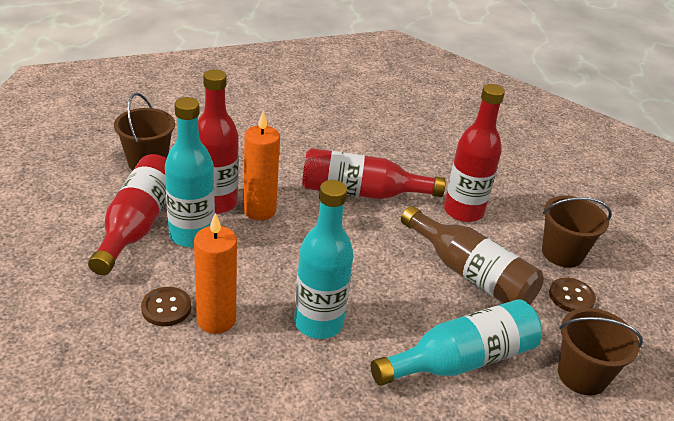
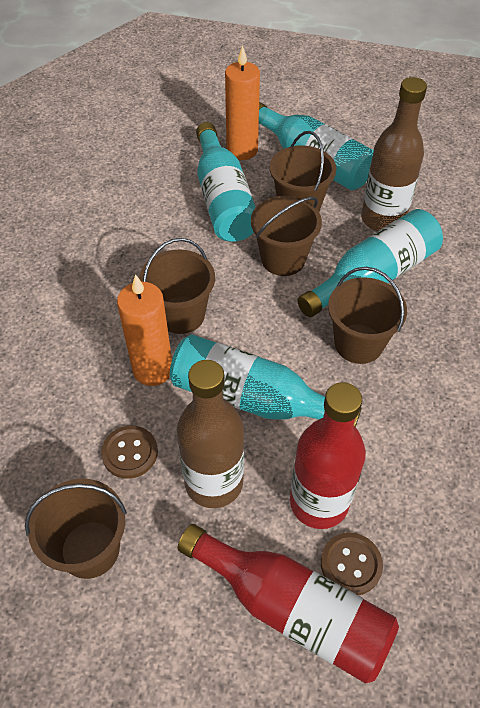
brown bottle: [401,206,544,305] = 1 -> [177,360,244,508] [361,77,427,231] = 2
brown bucket: [114,93,175,170] [542,196,611,268] [558,308,643,395] = 3 -> [25,479,127,579] [139,238,215,334] [251,196,322,276] [270,131,336,211] [328,267,407,364] = 5
red bottle: [88,154,167,275] [198,69,239,214] [302,148,446,199] [444,84,505,222] = 4 -> [177,524,399,684] [290,382,366,529] = 2
turquoise bottle: [165,97,215,247] [294,180,354,339] [371,299,542,386] = 3 -> [170,334,361,427] [196,122,256,242] [259,102,374,190] [297,209,443,317] = 4

